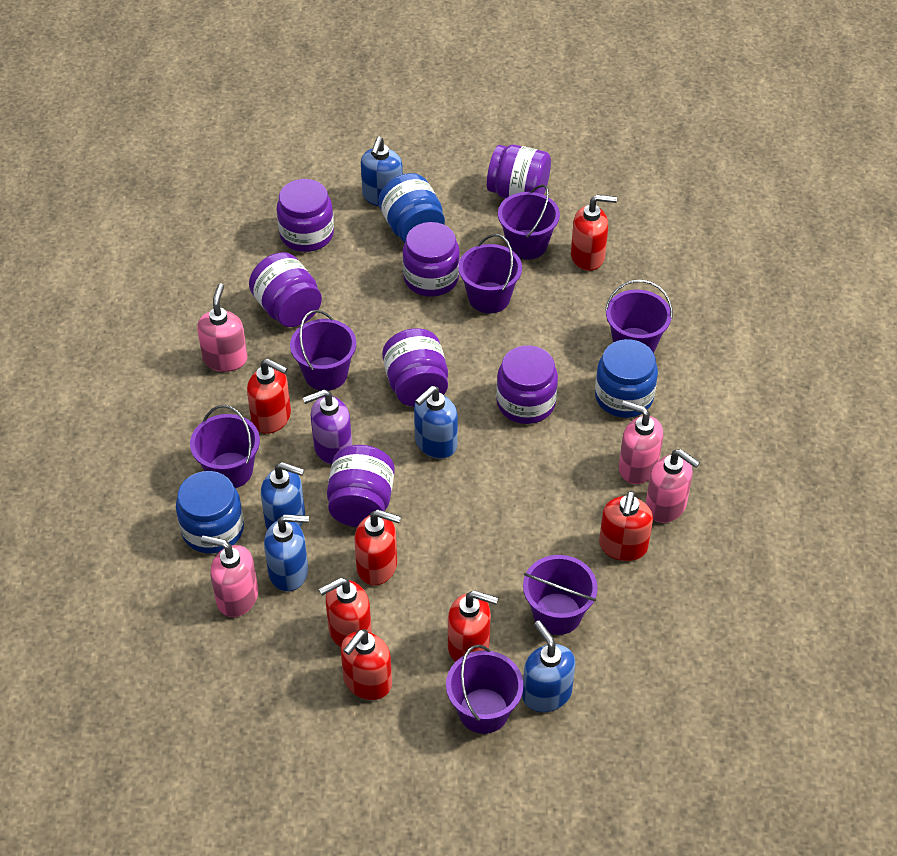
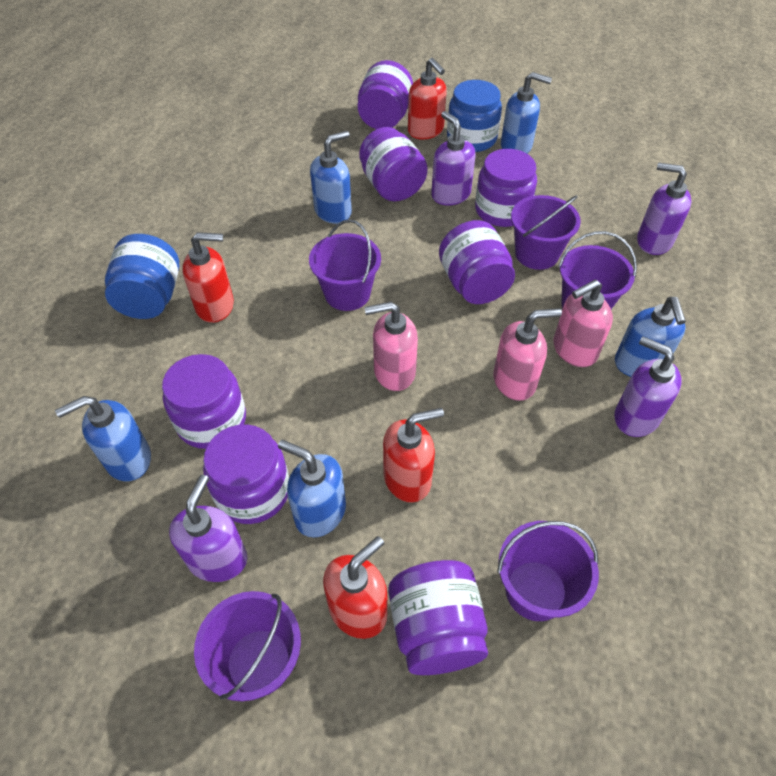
blue jar: [176,471,244,553] [378,173,445,243] [595,339,658,418] = 3 -> [105,234,179,319] [447,80,502,152] = 2
pink soap dispenser: [197,283,247,372] [201,536,258,617] [619,401,664,484] [646,449,700,523] = 4 -> [364,302,418,391] [493,308,562,401] [553,280,613,367] = 3
purple bucket: [190,405,260,488] [290,310,356,391] [446,644,524,734] [458,234,522,314] [498,184,560,260] [523,555,598,635] [605,280,673,353] = 7 -> [194,591,301,701] [309,219,381,311] [497,521,599,621] [511,195,581,270] [558,231,637,309] = 5
purple soap dispenser: [303,389,352,465] = 1 -> [169,475,247,582] [431,111,476,206] [614,336,682,437] [637,163,691,255] = 4
red soap dispenser: [247,358,291,434] [319,577,372,647] [341,629,392,700] [354,510,401,586] [448,590,498,662] [571,195,617,271] [599,491,653,561] = 7 -> [182,232,234,323] [323,536,387,639] [383,408,444,503] [408,58,447,140] = 4

